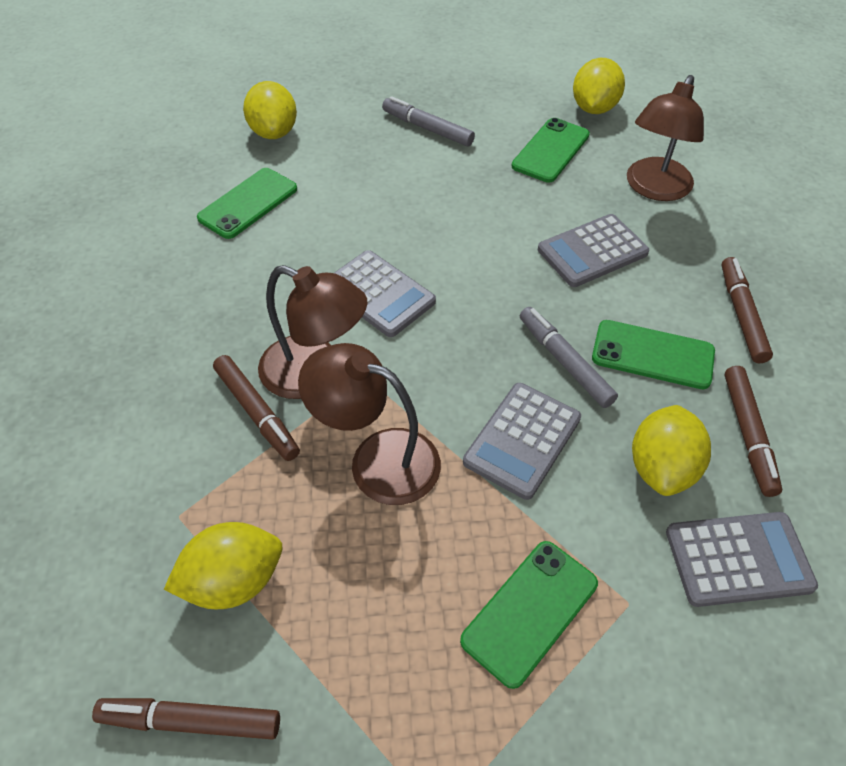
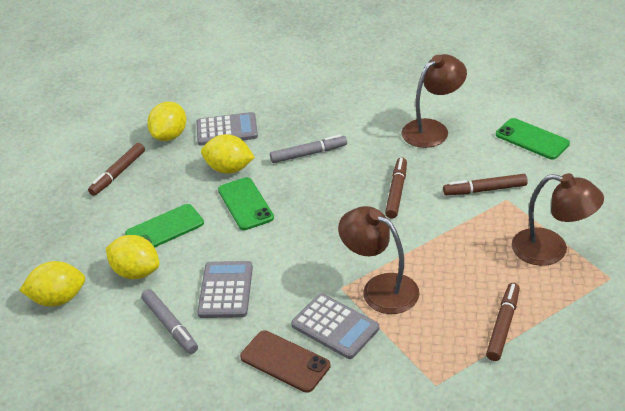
brown phone: none = 0 -> [240,330,331,393] = 1
green phone: [197,168,297,239] [460,541,598,689] [512,118,590,183] [592,320,715,389] = 4 -> [125,204,204,248] [218,177,274,230] [496,118,570,160] = 3
grey calculator: [334,250,436,337] [463,383,581,500] [538,214,649,287] [666,512,818,607] = 4 -> [196,112,258,146] [197,261,253,318] [291,294,379,359] = 3

